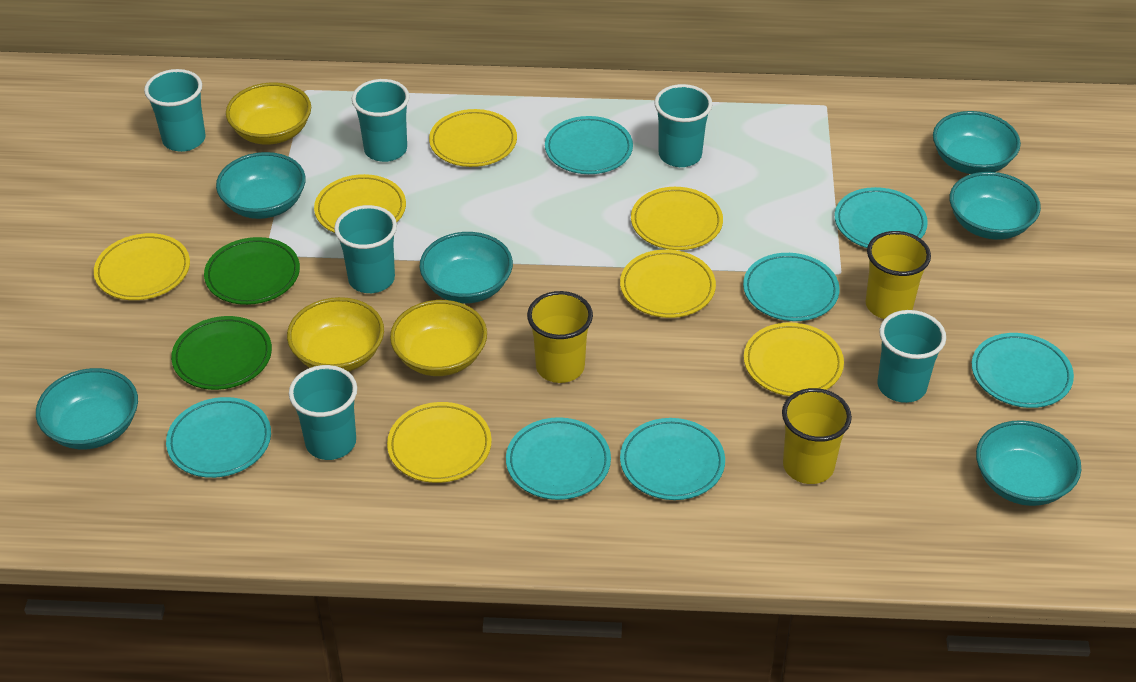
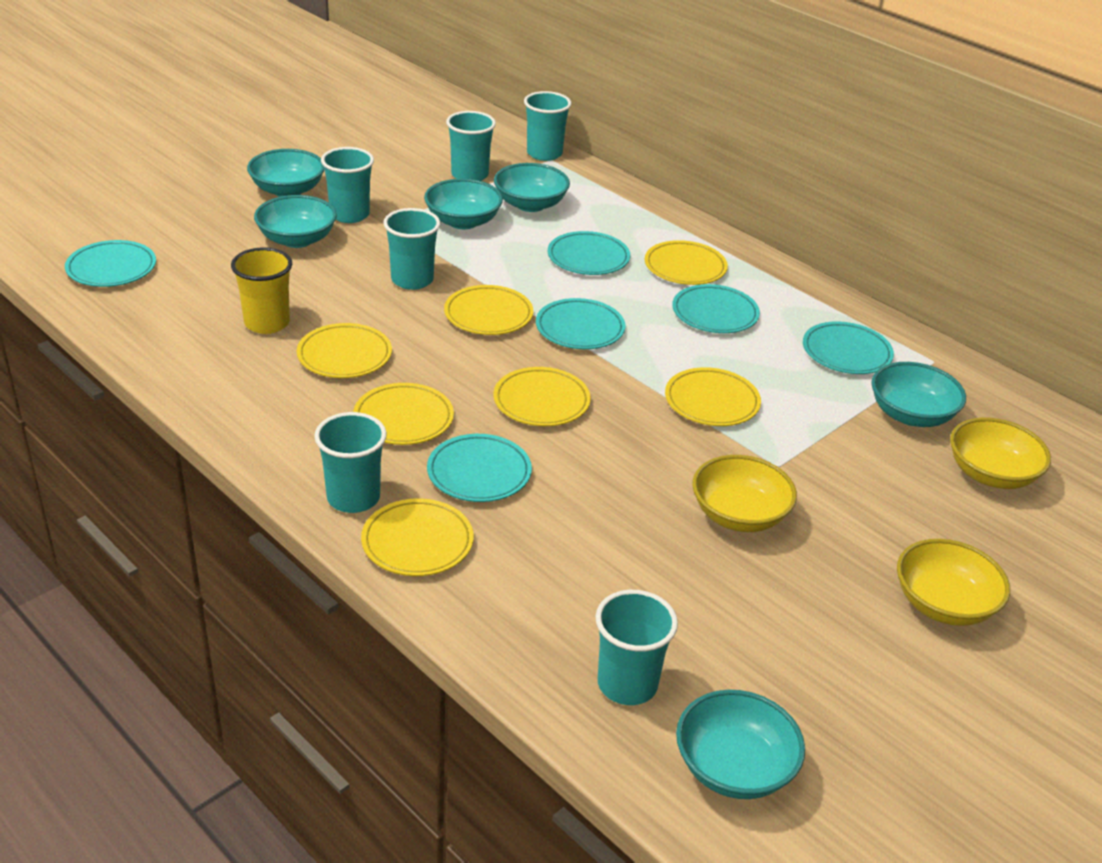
green plate: [171,316,272,390] [204,237,300,305] = 2 -> none = 0
turquoise plate: [166,397,271,478] [506,417,611,500] [545,116,633,174] [620,418,725,500] [743,253,840,321] [835,187,928,248] [972,333,1074,408] = 7 -> [65,240,156,287] [427,434,532,502] [536,298,625,349] [548,231,630,275] [672,284,760,333] [803,321,894,374] = 6
yellow cup: [527,291,593,383] [782,388,852,484] [865,231,931,319] = 3 -> [231,247,292,334] = 1

